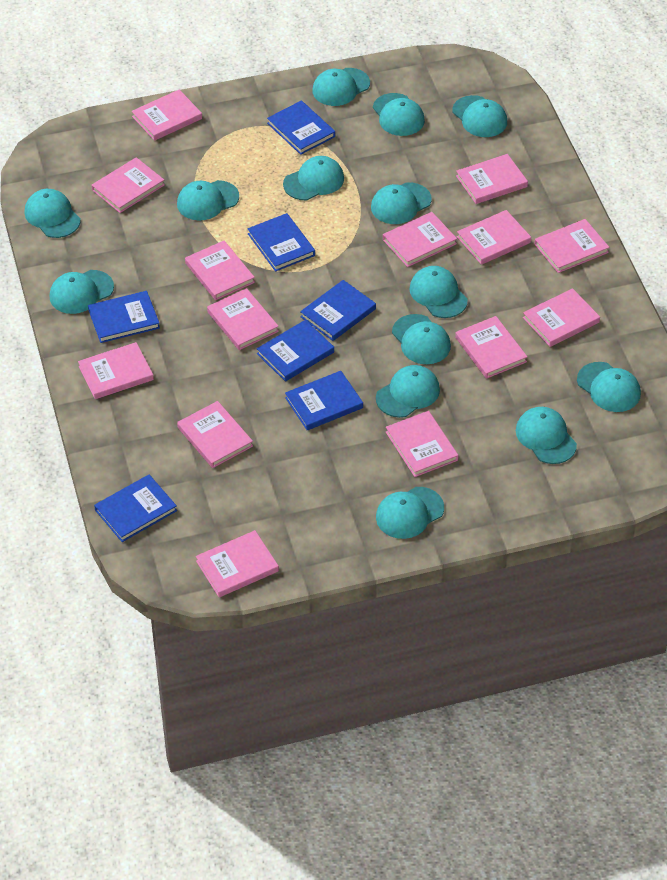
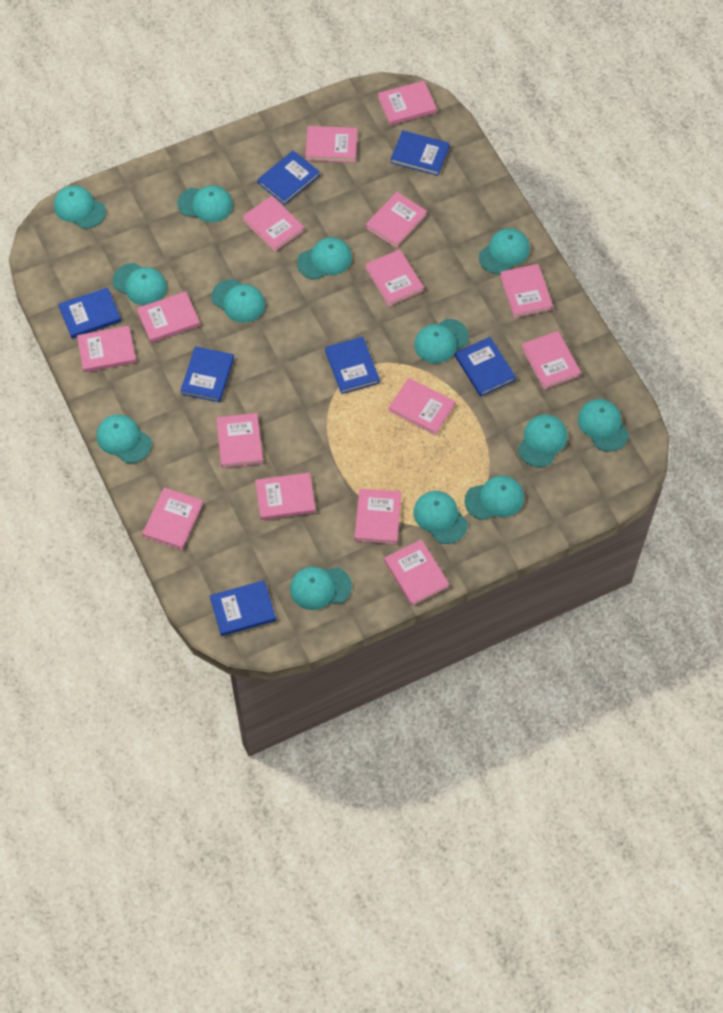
pink book: [78,342,154,399] [92,157,165,213] [131,89,202,141] [177,401,253,468] [185,241,255,300] [196,530,279,597] [207,288,279,350] [383,212,457,267] [386,411,459,477] [455,316,527,379] [456,154,528,204] [457,210,531,265] [523,288,600,347] [534,219,609,273] = 14 -> [77,326,136,372] [137,291,200,343] [142,487,203,550] [216,413,263,468] [242,196,304,252] [255,473,316,520] [306,126,357,162] [354,488,401,544] [365,249,424,306] [366,192,427,248] [378,81,437,125] [384,539,449,606] [389,378,455,435] [500,264,553,318] [522,331,581,389] = 15
turquoise cap: [25,189,81,238] [49,270,114,314] [177,180,239,221] [283,156,344,200] [312,68,370,106] [371,182,431,224] [373,93,425,136] [376,365,440,418] [376,487,444,539] [392,314,451,364] [409,266,468,318] [452,95,507,137] [516,407,577,464] [577,362,641,412] = 14 -> [54,185,106,229] [97,415,152,463] [113,263,167,305] [177,185,233,222] [211,279,265,323] [290,567,352,610] [297,237,352,280] [414,319,469,363] [414,491,468,544] [465,475,524,520] [479,228,530,274] [518,414,567,467] [578,399,629,452] = 13

